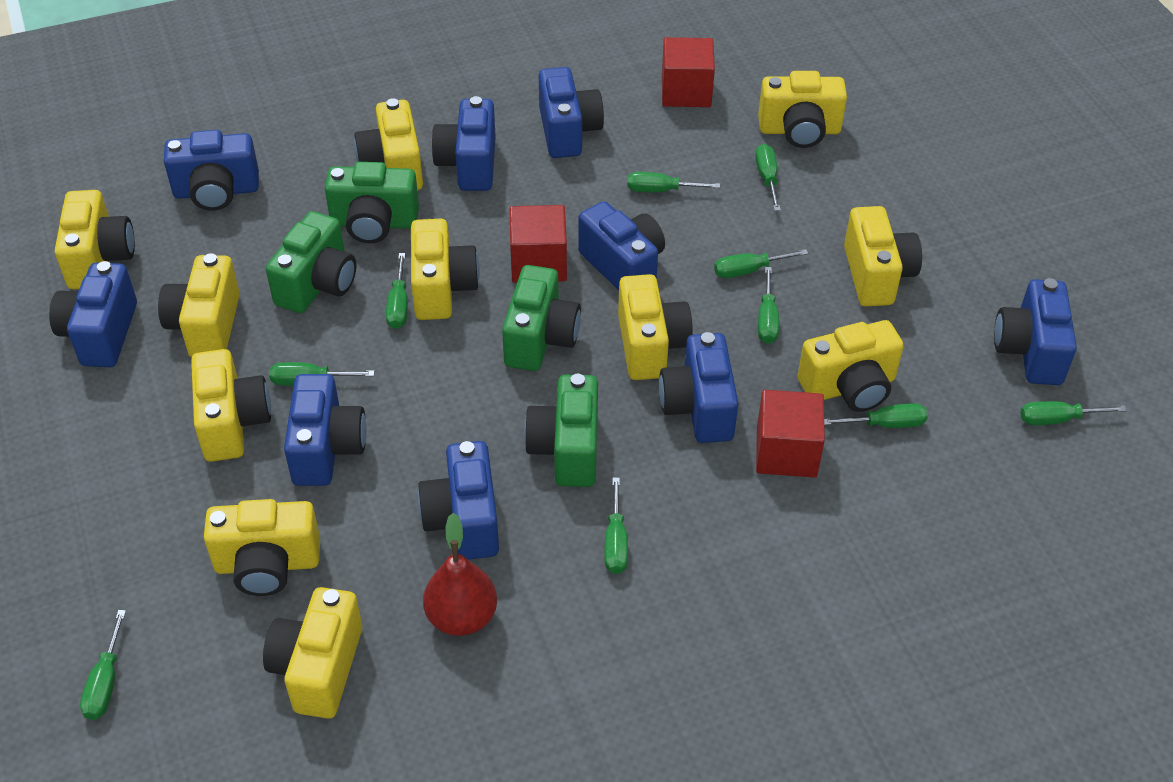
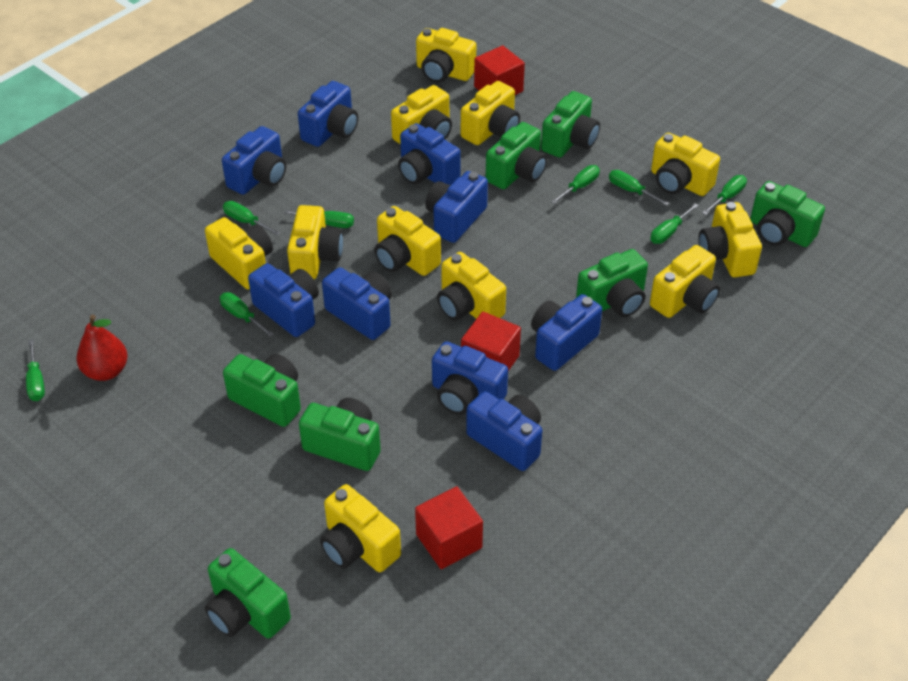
green camera: [266,211,356,313] [325,162,419,243] [502,265,581,371] [524,374,598,487] = 4 -> [205,548,291,639] [223,354,301,427] [299,398,381,471] [486,122,547,189] [541,91,600,158] [576,249,648,317] [750,181,825,247] = 7
green screwdriver: [80,610,126,720] [269,362,375,385] [386,253,408,329] [604,477,628,574] [627,172,720,192] [714,249,809,278] [755,144,781,211] [758,267,779,344] [824,403,928,428] [1020,401,1127,425] = 10 -> [26,339,45,401] [220,292,274,337] [223,201,280,235] [284,210,354,228] [551,165,600,204] [609,170,669,206] [650,203,699,244] [702,175,747,215] = 8

